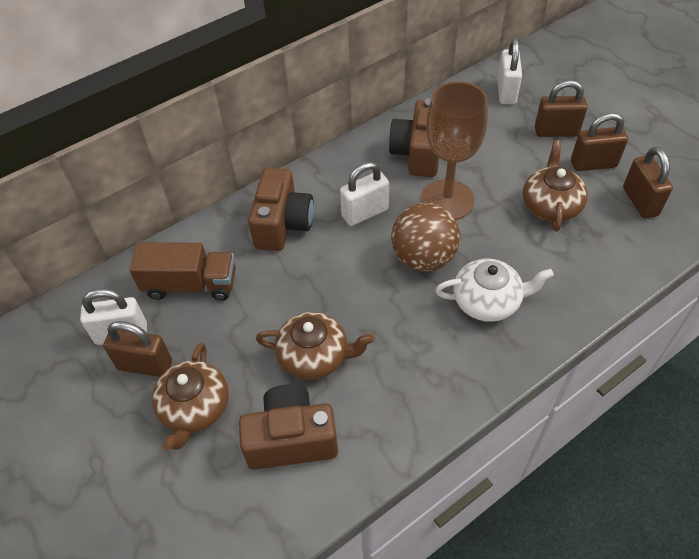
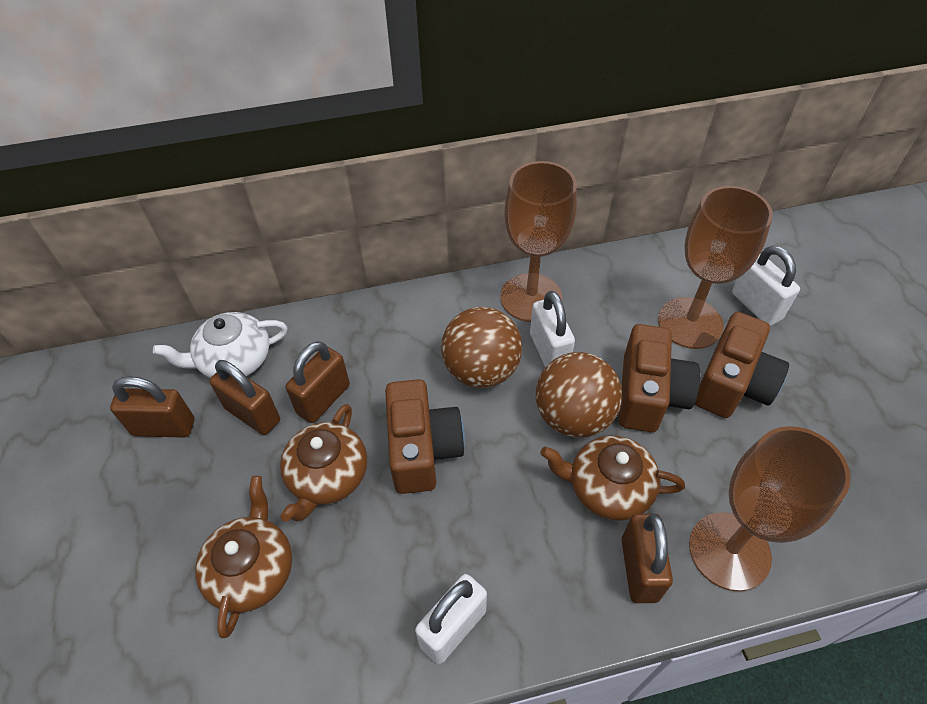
brown ball: [391,203,460,272] = 1 -> [441,307,522,388] [536,352,622,438] = 2
brown goblet: [421,81,488,220] = 1 -> [501,161,577,322] [658,186,773,349] [689,426,850,591] = 3
brown truck: [129,242,236,301] = 1 -> none = 0

